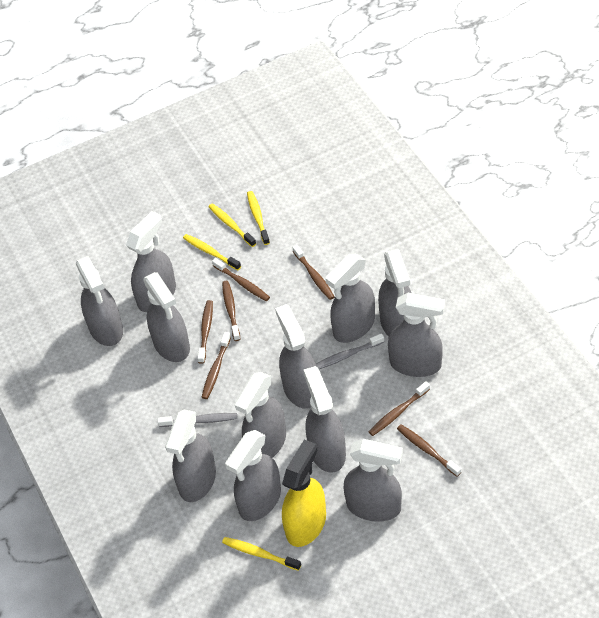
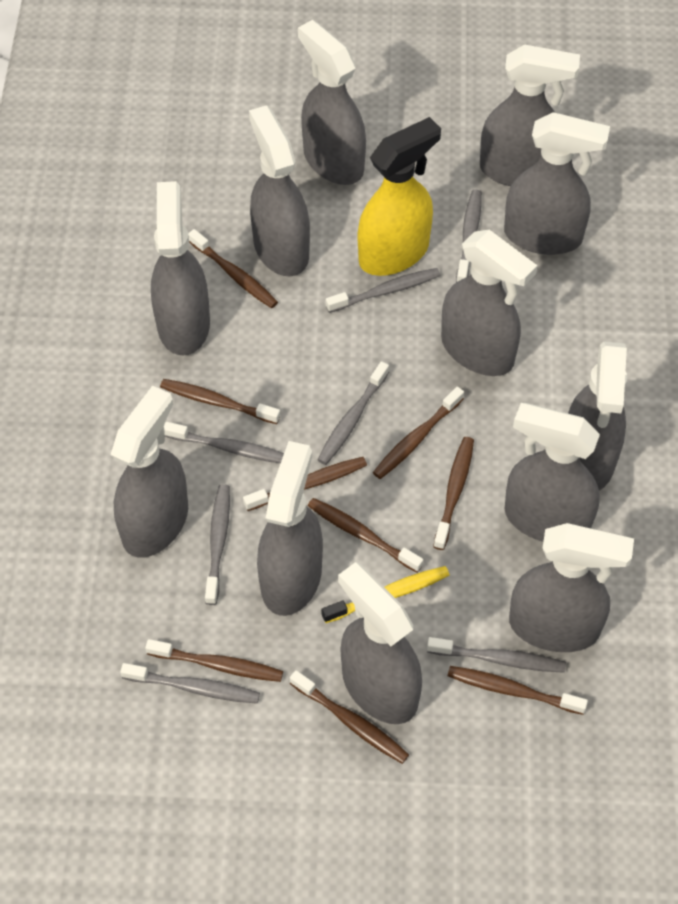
brown toothbrush: [198,300,213,364] [201,332,231,399] [212,258,270,301] [222,281,240,341] [292,245,335,300] [369,381,430,436] [397,424,461,476] = 7 -> [145,639,283,682] [160,379,280,424] [188,229,278,309] [243,457,367,511] [290,670,409,764] [308,498,424,573] [373,387,464,479] [433,437,474,550] [448,666,588,715] = 9
grey toothbrush: [158,413,237,427] [316,334,384,369] = 2 -> [120,663,260,704] [164,422,284,463] [205,484,230,605] [317,361,389,465] [326,268,441,313] [427,637,566,673] [456,189,482,283] = 7
yellow toothbrush: [183,234,241,270] [208,203,256,247] [222,537,301,571] [247,191,270,245] = 4 -> [321,566,450,623] = 1

